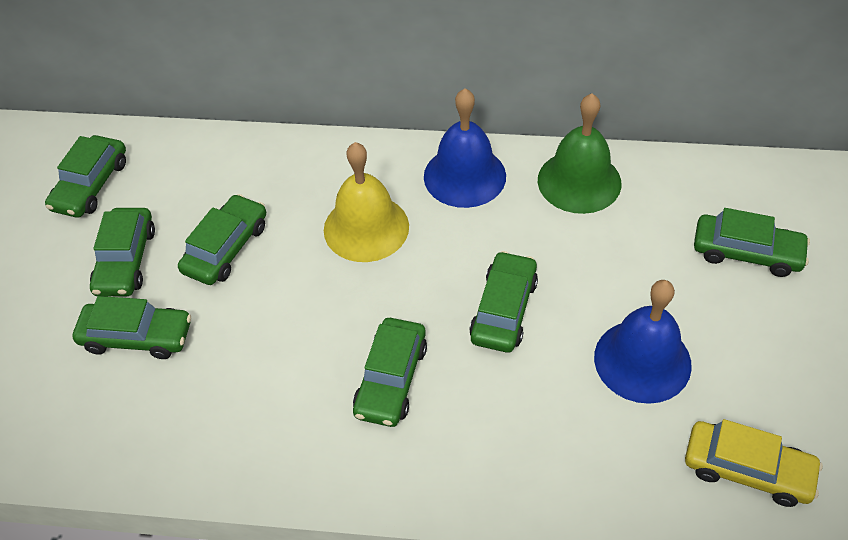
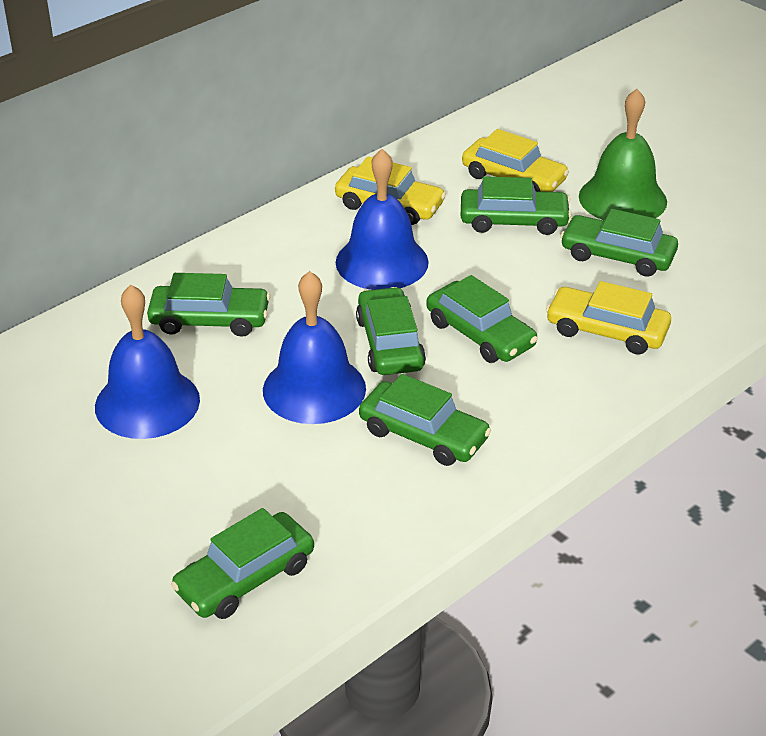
blue bell: [424,88,506,208] [594,280,692,404] = 2 -> [95,285,200,439] [263,271,366,424] [336,149,429,290] = 3
yellow bell: [324,142,409,262] = 1 -> none = 0
yellow car: [685,419,823,507] = 1 -> [335,156,446,225] [462,129,569,192] [546,281,671,355] = 3

